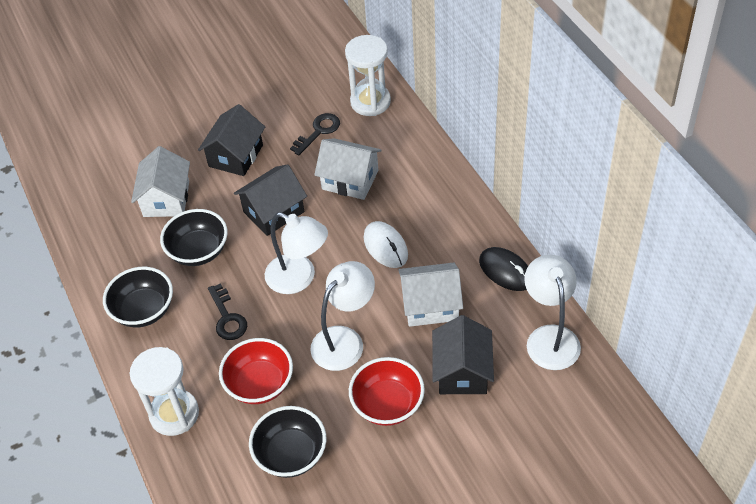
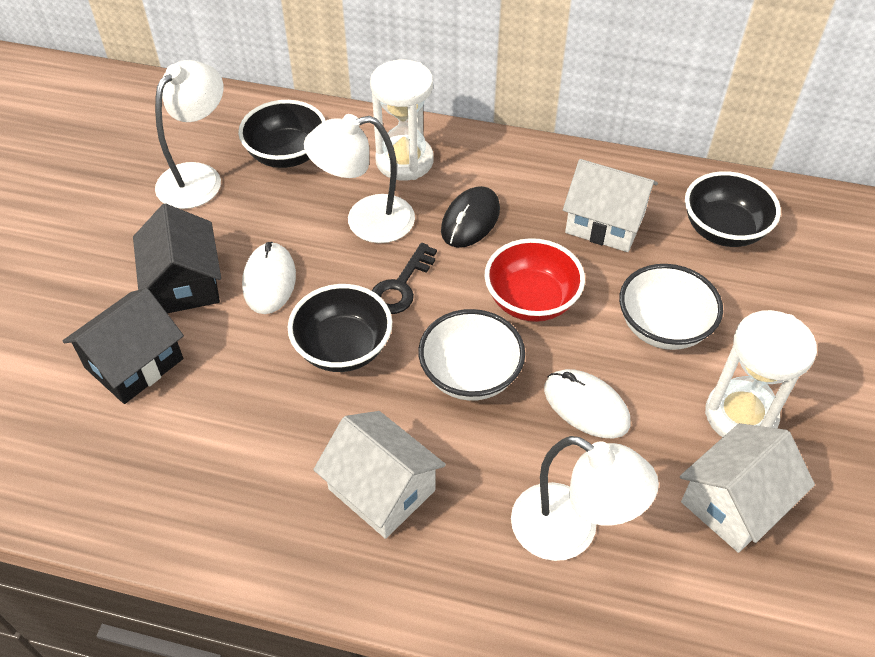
black house: [198,104,265,176] [234,165,307,236] [432,315,494,394] = 3 -> [63,288,184,404] [133,203,221,313] = 2
black key: [208,283,247,340] [290,113,340,155] = 2 -> [372,243,437,314] = 1
red bowl: [219,338,293,404] [349,357,425,426] = 2 -> [485,238,585,322] = 1
white bowl: none = 0 -> [418,309,525,401] [619,264,723,350] = 2
white mouse: [364,221,408,268] = 1 -> [242,242,296,314] [544,369,630,438] = 2

